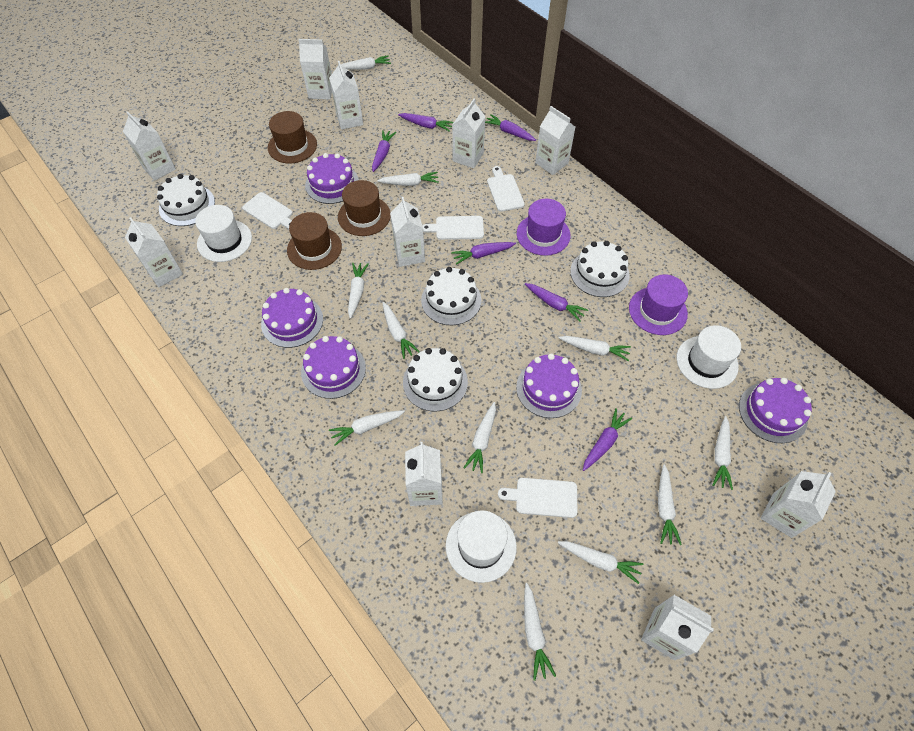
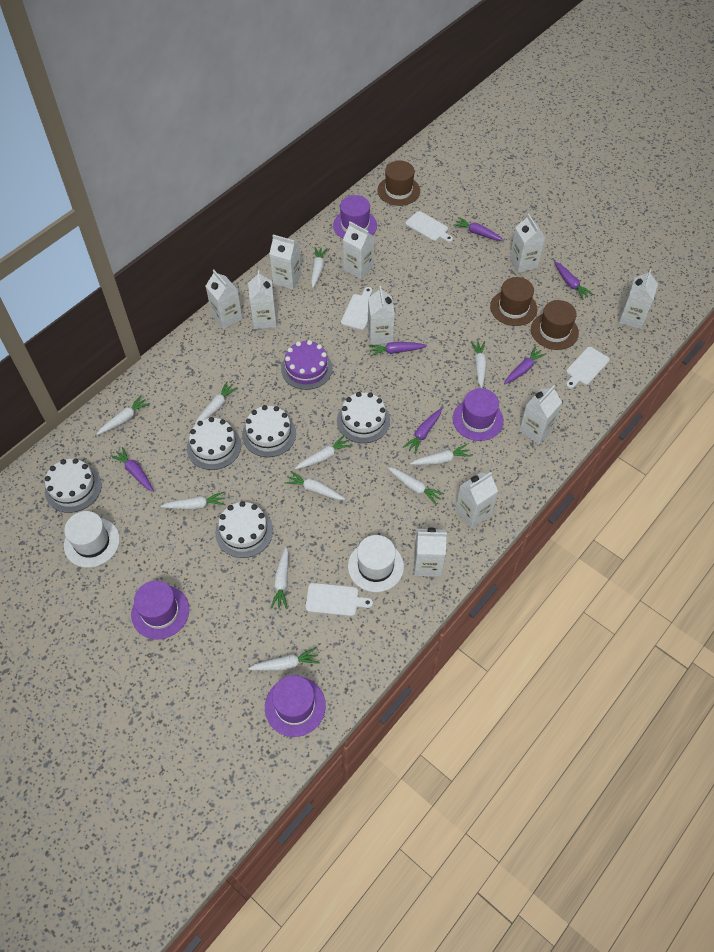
purple cake: [261,288,323,348] [301,336,366,399] [305,153,359,204] [516,353,582,418] [739,378,812,443] = 5 -> [281,340,333,390] = 1
purple hat: [517,199,571,256] [629,274,688,335] = 2 -> [131,581,189,640] [265,675,326,737] [333,195,377,239] [453,388,504,441] = 4
white cake: [157,174,215,226] [403,348,468,412] [421,267,481,325] [570,241,630,297] = 4 -> [45,458,102,513] [187,417,241,470] [215,501,273,558] [242,405,296,457] [337,392,390,443] = 5
white hat: [195,205,252,262] [446,510,517,583] [677,325,741,389] = 3 -> [64,511,120,568] [348,535,404,592] = 2

